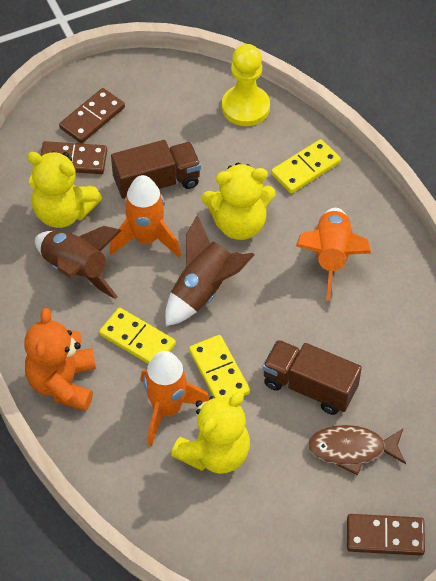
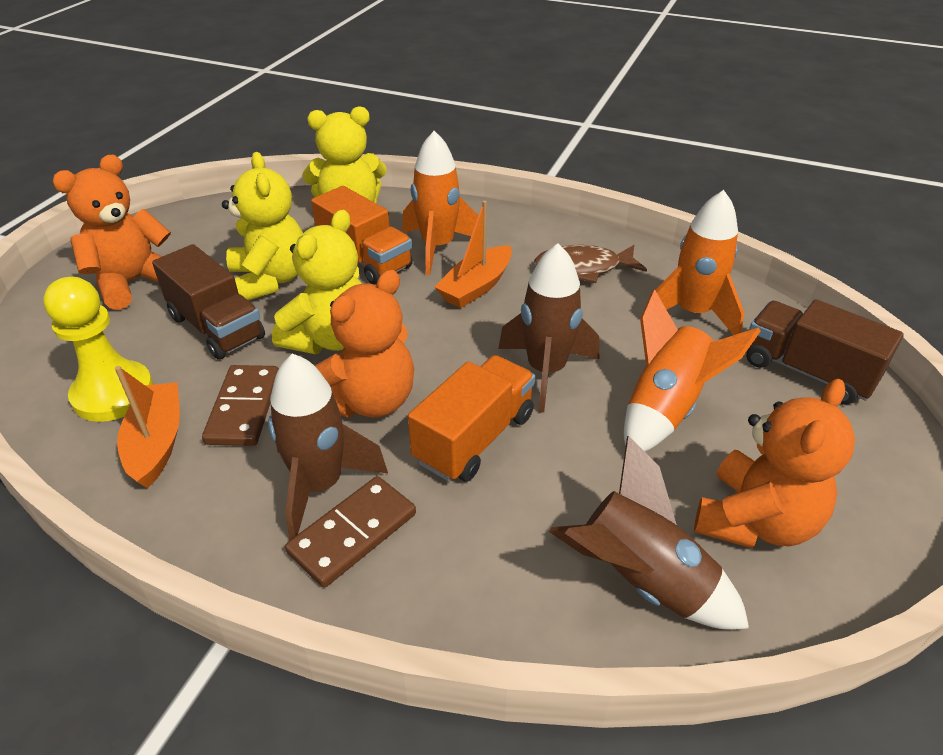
brown domino: [40,141,107,174] [59,88,125,143] [347,514,425,556] = 3 -> [202,365,279,446] [285,476,416,588] = 2
brown rocket: [35,226,122,299] [165,215,254,326] = 2 -> [268,353,388,540] [498,243,599,413] [549,436,749,630] = 3
orange boat: none = 0 -> [115,366,180,488] [435,201,512,308] = 2
orange teddy bear: [24,308,96,411] = 1 -> [52,155,171,310] [315,270,414,418] [694,379,855,548] = 3
orange truck: none = 0 -> [311,186,413,285] [408,355,535,482] = 2
yellow domino: [99,308,176,364] [189,335,250,398] [271,139,341,193] = 3 -> none = 0

